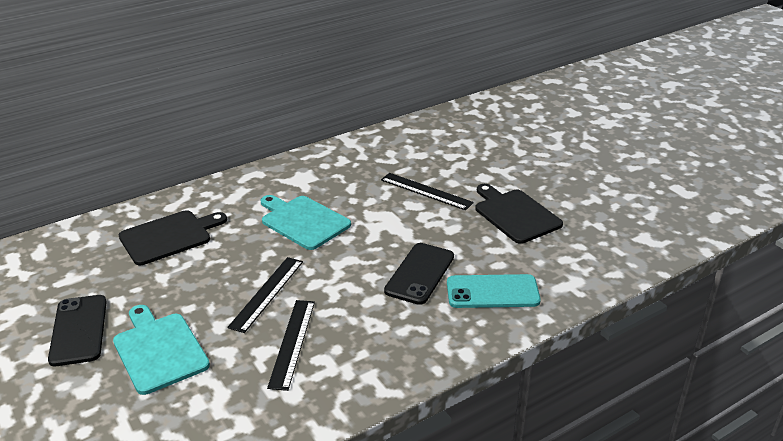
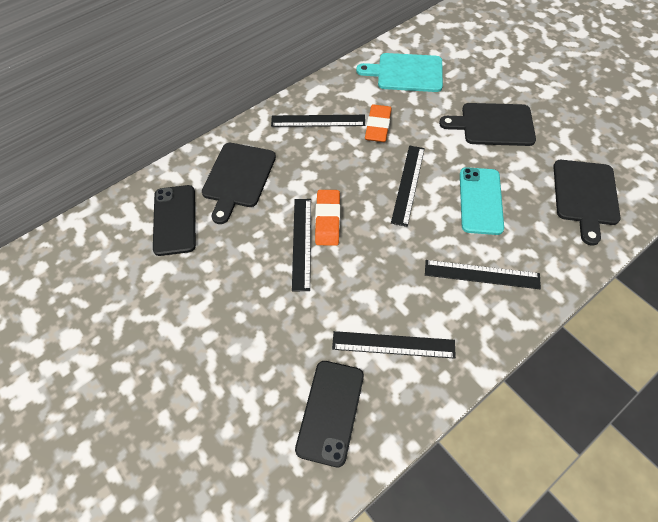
black cutting board: [119,210,227,265] [475,184,563,244] = 2 -> [202,143,276,224] [439,103,536,146] [553,160,621,246] = 3
black ruler: [227,257,303,333] [267,300,315,391] [381,173,474,210] = 3 -> [271,115,365,127] [292,199,311,291] [332,331,456,359] [391,145,425,227] [425,260,541,289] = 5
orange eraser: none = 0 -> [315,190,340,246] [365,104,392,142] = 2
turquoise cutting board: [113,305,210,395] [260,195,351,250] = 2 -> [356,53,443,92] = 1

